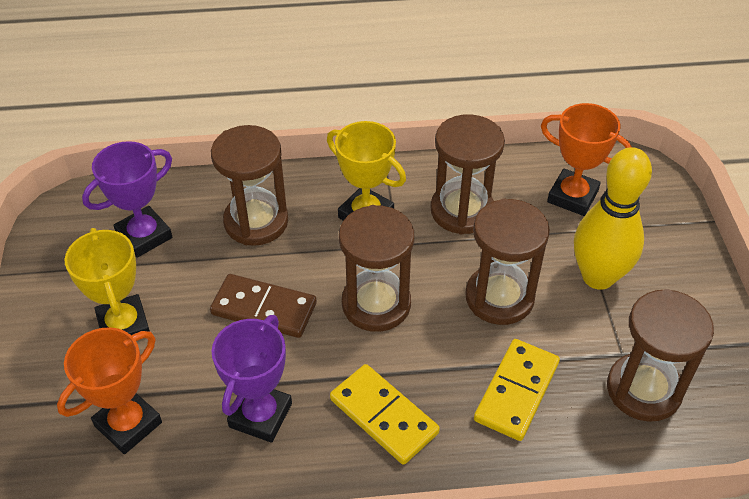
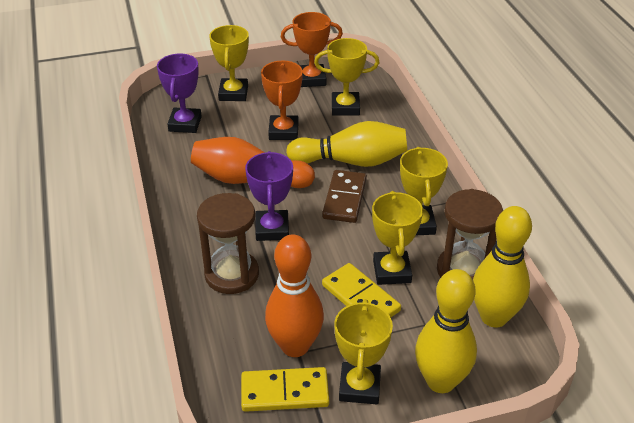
brown hourglass: [211,125,288,246] [339,205,414,332] [431,114,505,234] [465,199,550,325] [607,289,714,422] = 5 -> [197,193,259,294] [437,189,503,279] = 2
orange bowling pin: none = 0 -> [191,137,315,188] [265,234,324,357] = 2
yellow bowling pin: [574,147,652,290] = 1 -> [286,121,407,167] [415,269,477,393] [473,206,532,328] = 3
yellow trophy: [64,228,150,335] [327,121,406,221] = 2 -> [209,25,249,101] [314,38,379,115] [334,299,393,404] [372,191,423,285] [400,147,448,235] = 5

